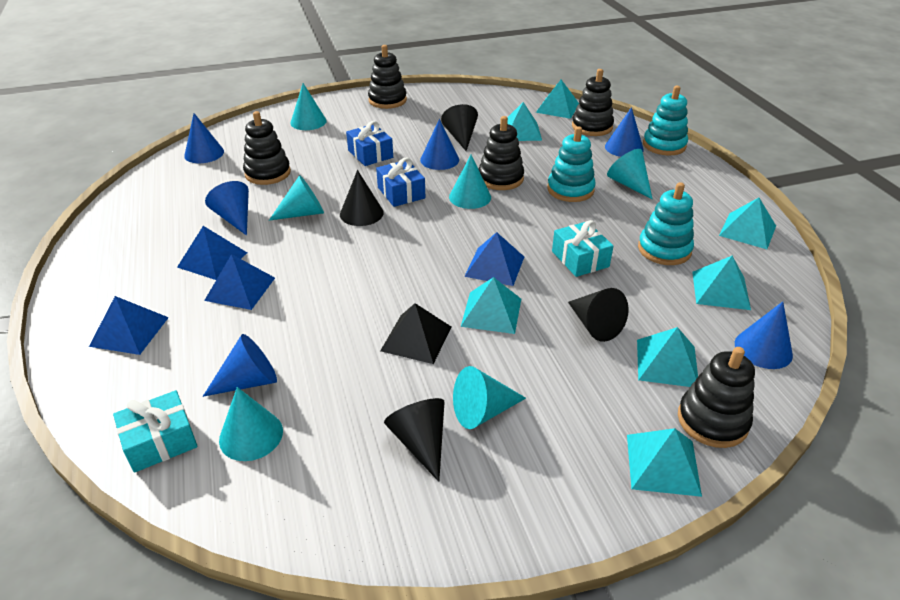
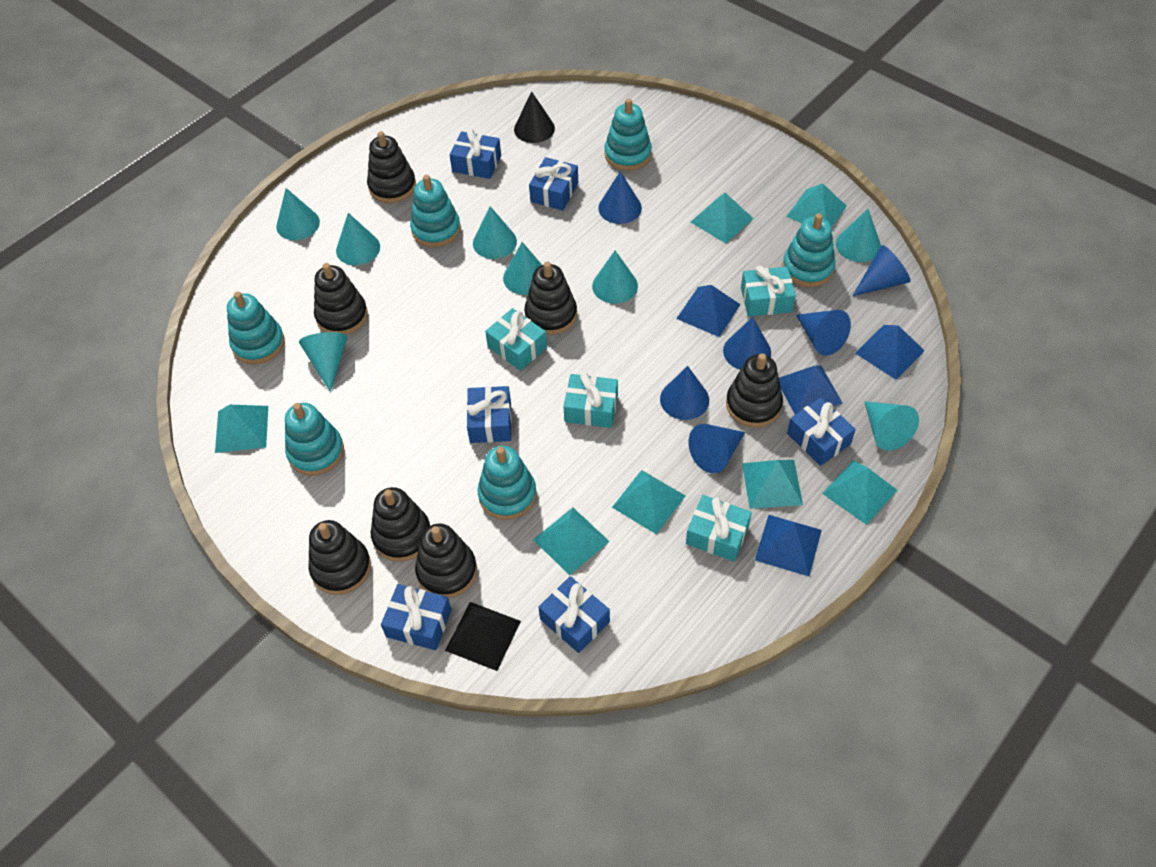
black cone: [340,170,384,226] [384,398,445,482] [441,104,478,151] [568,288,629,342] = 4 -> [514,91,555,143] = 1
black stacking toy: [243,111,291,185] [368,45,407,109] [479,116,524,190] [572,69,614,136] [678,347,755,448] = 5 -> [308,520,371,595] [314,263,368,335] [367,131,416,203] [371,487,430,562] [415,524,477,598] [524,262,577,335] [726,353,783,427] = 7
blue gift: [346,121,393,166] [376,158,425,207] = 2 -> [381,584,452,650] [449,129,501,179] [467,386,512,443] [529,157,578,211] [538,576,610,653] [787,397,856,466] = 6
turquoise cone: [219,387,283,461] [269,175,324,221] [290,83,327,130] [449,155,491,209] [453,366,526,429] [607,149,652,199] = 6 -> [276,188,320,240] [299,332,348,392] [336,213,380,265] [473,206,517,259] [503,242,542,295] [592,251,638,304] [836,209,881,262] [864,401,919,451] = 8
turquoise gift: [113,390,198,473] [552,220,613,277] = 2 -> [485,308,547,371] [563,372,618,428] [686,495,752,562] [741,266,796,317] = 4
turquoise stacking toy: [547,126,596,202] [638,182,694,265] [643,86,688,156] = 3 -> [227,292,285,364] [285,403,344,476] [410,175,461,247] [478,446,537,520] [604,98,652,171] [782,213,835,287] = 6

